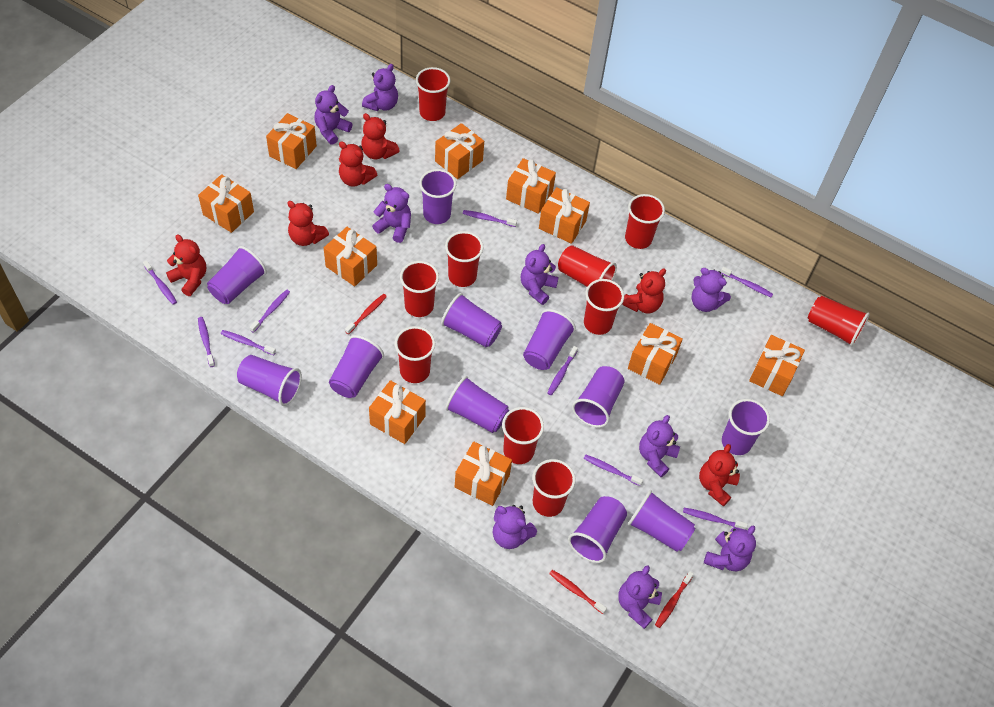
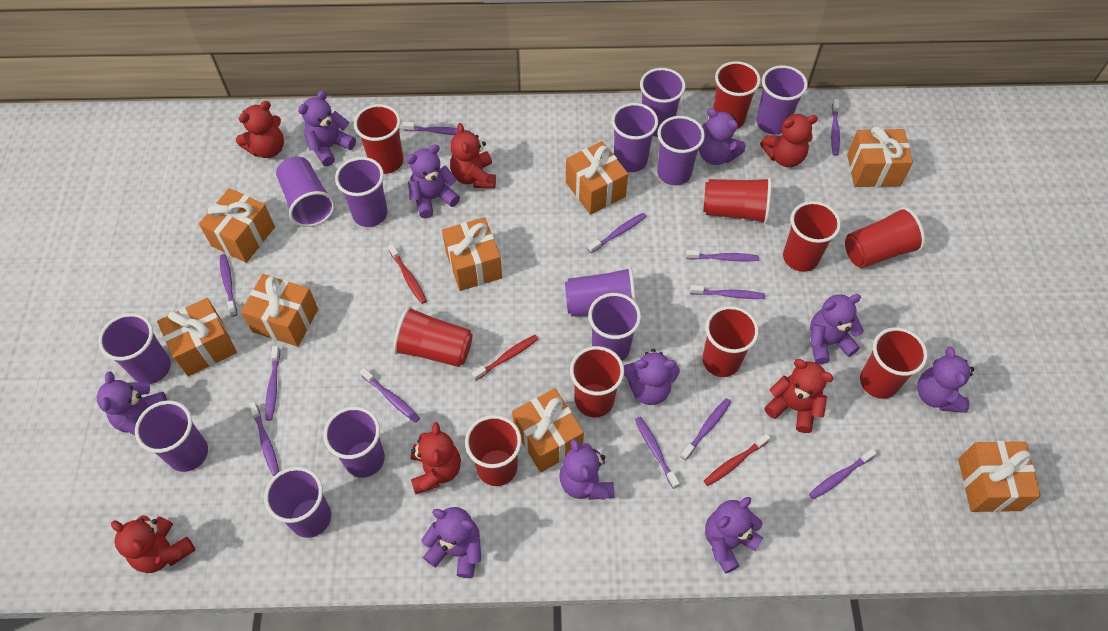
orange gift: [198,174,254,233] [266,113,317,169] [324,227,377,286] [369,380,426,444] [435,123,484,179] [455,441,512,506] [506,158,556,214] [539,187,590,244] [628,323,683,385] [749,335,805,396] = 10 -> [157,298,237,376] [199,188,275,263] [241,274,318,347] [442,217,502,291] [512,388,584,472] [566,141,628,215] [847,126,913,187] [958,441,1041,512] = 8
purple cup: [207,246,267,304] [237,355,302,406] [329,335,384,398] [419,169,456,224] [441,293,502,347] [445,376,509,433] [523,309,576,370] [568,496,627,563] [572,366,625,427] [628,490,695,552] [722,399,770,455] = 11 -> [98,313,171,384] [135,400,208,472] [264,466,331,538] [276,157,335,227] [323,406,385,478] [335,157,388,227] [565,267,636,316] [588,293,641,361] [612,103,658,172] [640,68,686,137] [657,116,705,185] [756,65,808,134] = 12
purple teddy bear: [314,85,353,145] [362,64,398,111] [372,184,411,243] [493,505,537,549] [521,244,559,305] [618,565,662,629] [639,415,680,477] [692,268,731,312] [704,525,756,571] = 9 -> [97,371,168,435] [298,91,356,166] [406,144,460,218] [421,507,481,578] [559,439,614,500] [624,348,680,405] [699,108,746,165] [705,497,763,574] [810,294,864,364] [917,347,974,413] = 10
purple toothbrush: [143,260,177,305] [198,317,215,367] [221,330,276,355] [250,290,290,333] [463,210,517,227] [547,346,578,395] [583,454,643,486] [683,508,748,530] [721,267,773,297] = 9 -> [220,254,237,317] [249,402,279,476] [265,346,280,421] [360,368,420,423] [402,122,470,135] [588,213,646,253] [635,417,680,489] [681,398,731,460] [686,250,759,261] [690,285,765,299] [809,449,877,500] [831,99,840,156] = 12

